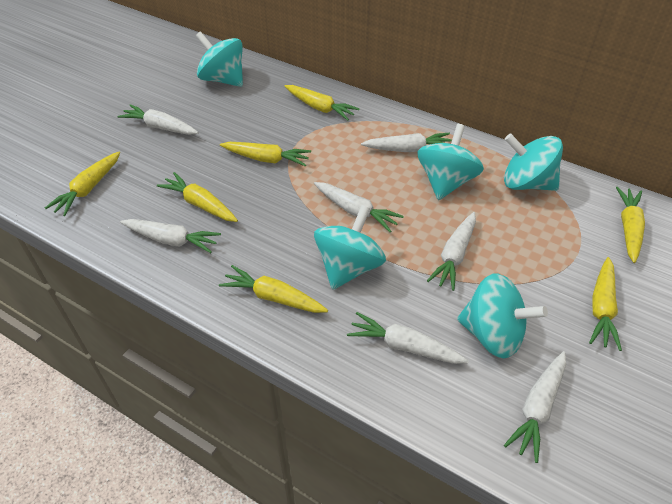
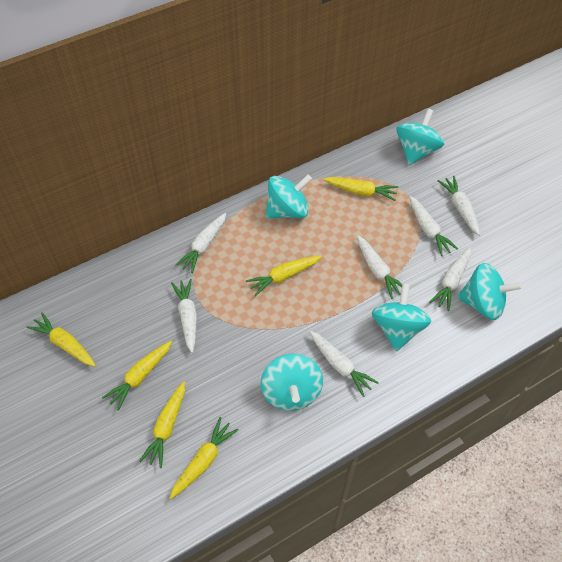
yellow carrot: [45,152,120,216] [157,172,238,222] [219,265,328,313] [220,142,311,166] [284,85,359,121] [589,257,622,351] [616,187,645,263] = 7 -> [27,312,96,367] [102,341,172,411] [139,381,185,468] [169,417,239,499] [246,256,322,296] [323,177,398,201] = 6

